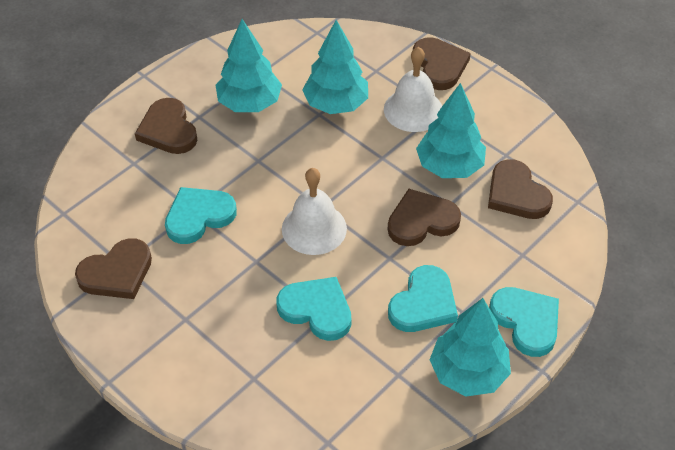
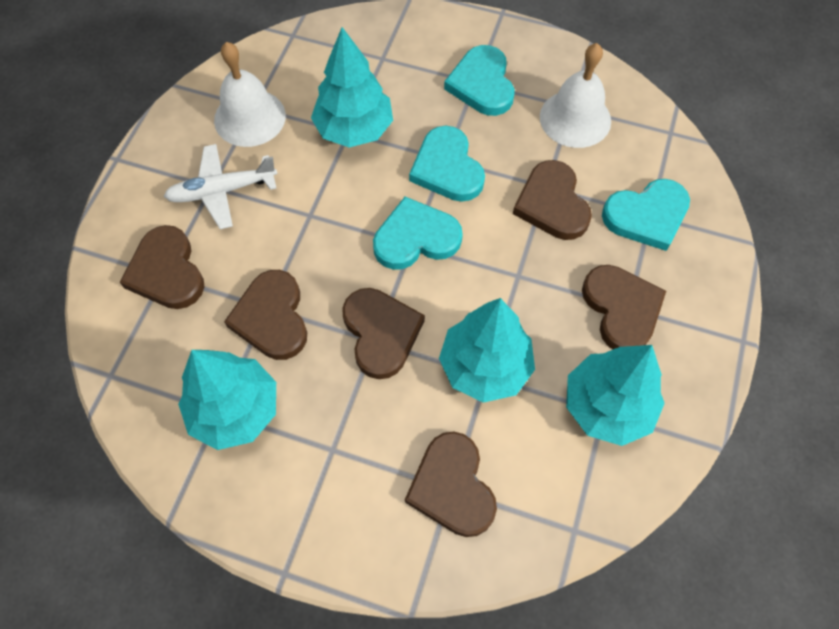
brown heart: [75,238,152,299] [135,98,197,154] [387,189,461,246] [413,37,471,90] [488,159,553,219] = 5 -> [120,225,204,309] [224,270,307,360] [342,288,425,379] [405,432,497,537] [513,160,592,240] [582,265,666,349] = 6
white plane: none = 0 -> [164,144,277,229] = 1

